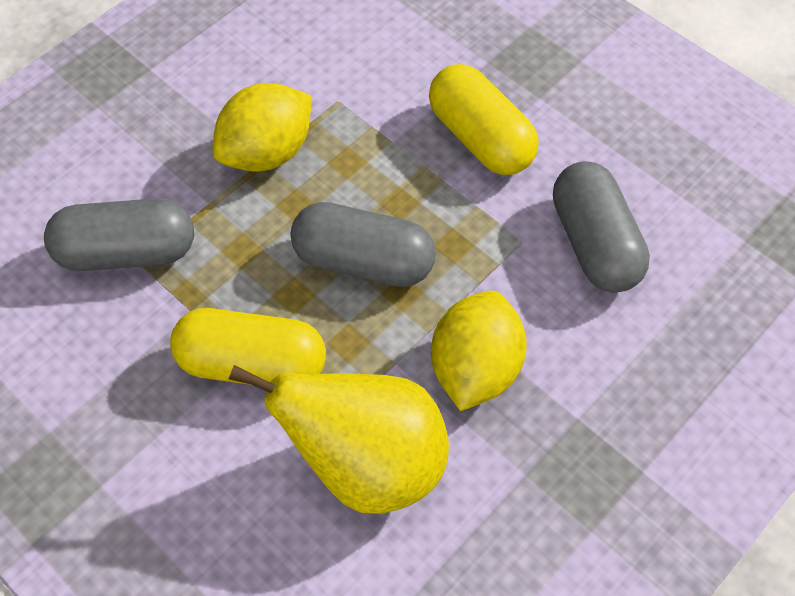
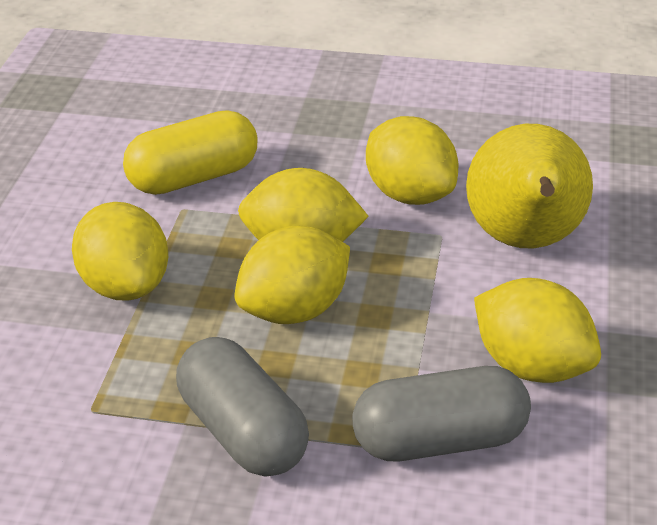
grey capsule: [44,198,194,271] [290,202,436,287] [553,161,650,293] = 3 -> [176,337,309,477] [352,366,531,461] = 2
yellow capsule: [170,308,326,385] [429,64,538,175] = 2 -> [123,110,258,195] = 1
yellow lemon: [212,83,312,172] [431,291,527,411] = 2 -> [72,202,168,300] [235,226,350,324] [238,168,369,242] [366,116,458,205] [474,278,601,383] = 5

